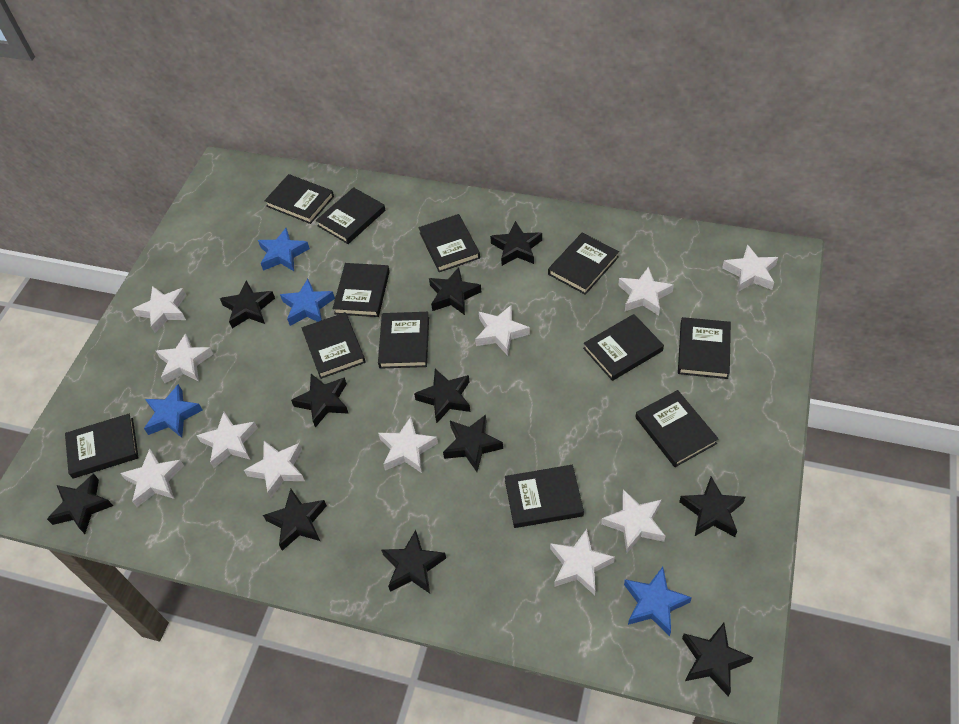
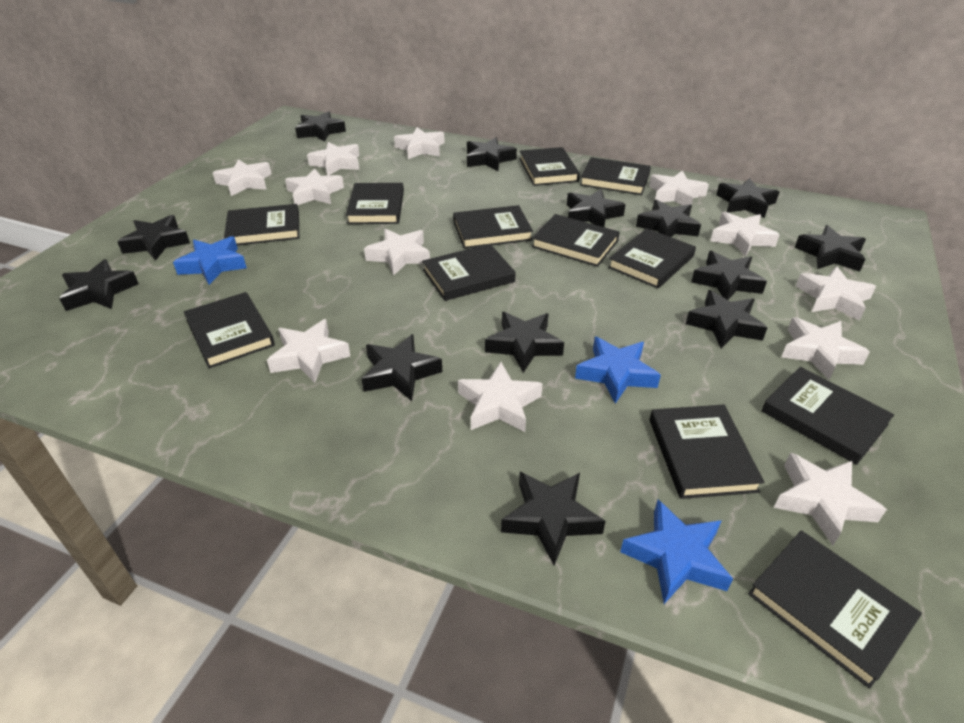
black star: [47,474,113,534] [220,280,275,328] [263,489,327,551] [291,374,349,428] [381,530,446,593] [414,369,471,423] [429,267,481,315] [443,415,503,472] [490,221,542,266] [679,477,745,537] [682,623,754,696] = 11 -> [59,259,139,311] [117,215,190,261] [295,111,346,142] [362,334,442,401] [467,138,517,171] [485,312,564,373] [501,472,606,566] [567,189,626,227] [636,200,701,237] [686,290,767,348] [691,251,767,300] [716,178,779,218] [795,225,866,272] = 13
blue star: [144,384,202,438] [258,228,310,271] [280,279,335,326] [624,567,692,636] = 4 -> [173,236,247,285] [575,337,661,404] [620,500,733,604] = 3
white star: [120,449,184,507] [132,286,186,333] [156,333,213,383] [196,412,258,468] [244,441,305,498] [378,417,438,473] [475,305,530,356] [550,529,615,595] [601,489,665,553] [618,266,674,316] [722,244,778,292] = 11 -> [213,159,271,196] [267,319,351,383] [285,168,344,205] [307,142,360,176] [364,228,430,276] [394,127,445,159] [458,362,543,432] [649,170,709,205] [710,212,779,256] [774,453,887,545] [781,317,870,380] [796,266,876,321] = 12

